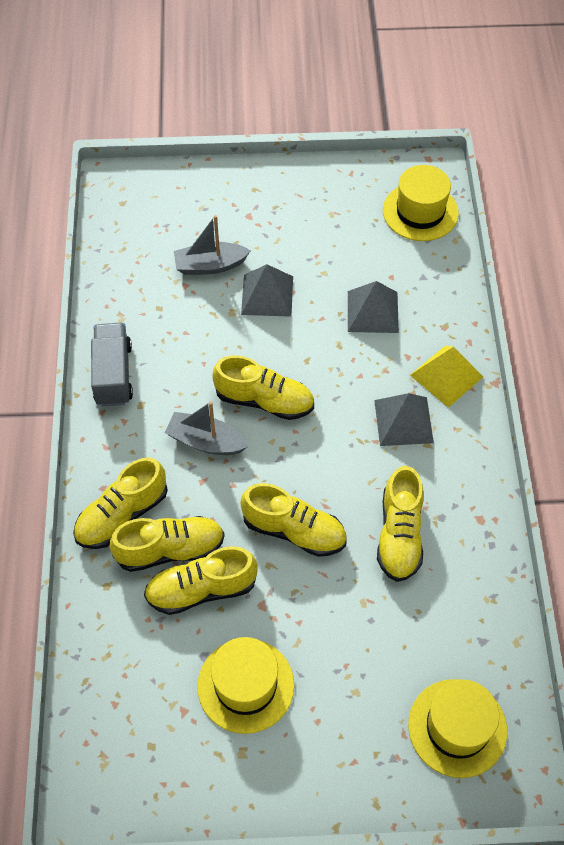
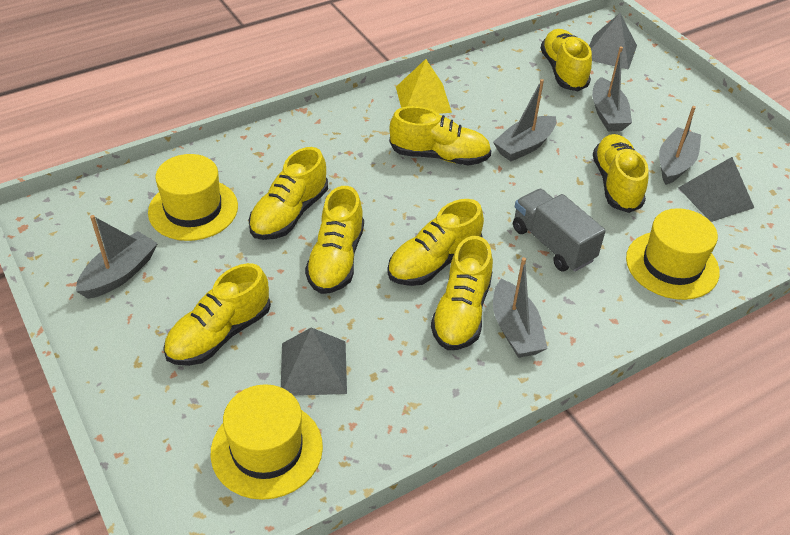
grey boat: [165,401,248,455] [174,215,251,275] = 2 -> [76,215,158,299] [493,79,556,161] [493,257,548,358] [592,46,632,132] [659,106,701,185] = 5
yellow shoe: [73,457,168,549] [110,516,225,572] [144,546,258,615] [213,355,314,420] [240,483,347,557] [377,466,424,582] = 6 -> [163,263,271,366] [249,147,328,240] [305,186,364,294] [387,199,484,286] [390,106,491,165] [431,236,493,350] [541,29,592,91] [593,134,648,213] = 8

